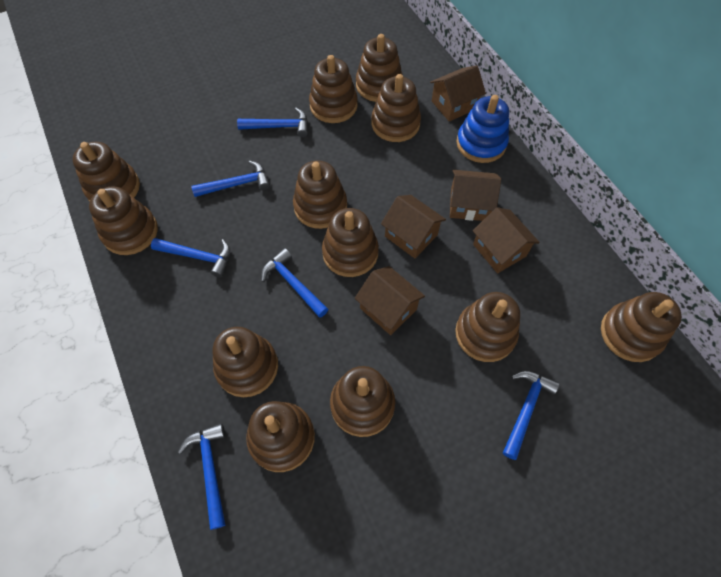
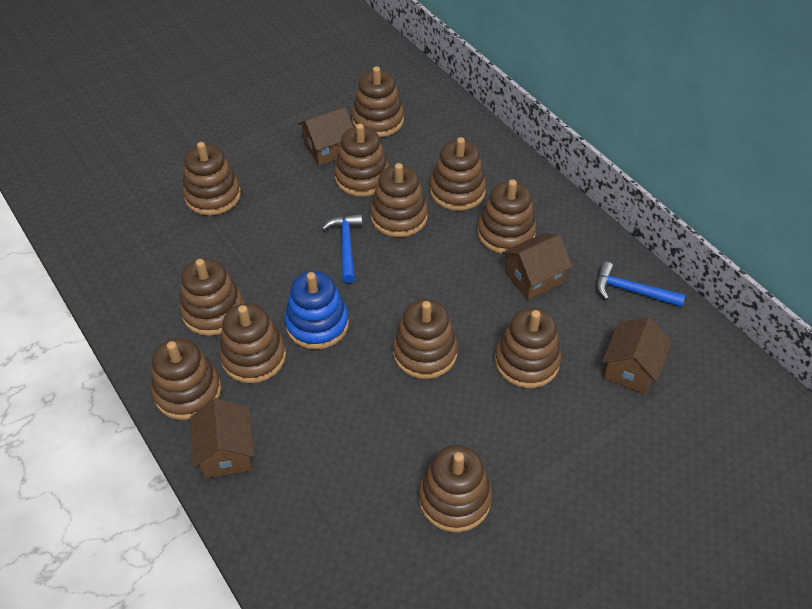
blue hammer: [151,238,230,278] [178,423,225,530] [191,160,270,197] [237,108,308,137] [261,248,328,318] [503,370,560,460] = 6 -> [322,214,363,283] [596,262,686,307] = 2
brown house: [355,266,425,335] [381,195,446,258] [430,65,486,122] [450,170,501,221] [473,208,540,273] = 5 -> [190,398,254,479] [298,107,353,166] [502,234,573,300] [602,317,672,395] = 4

